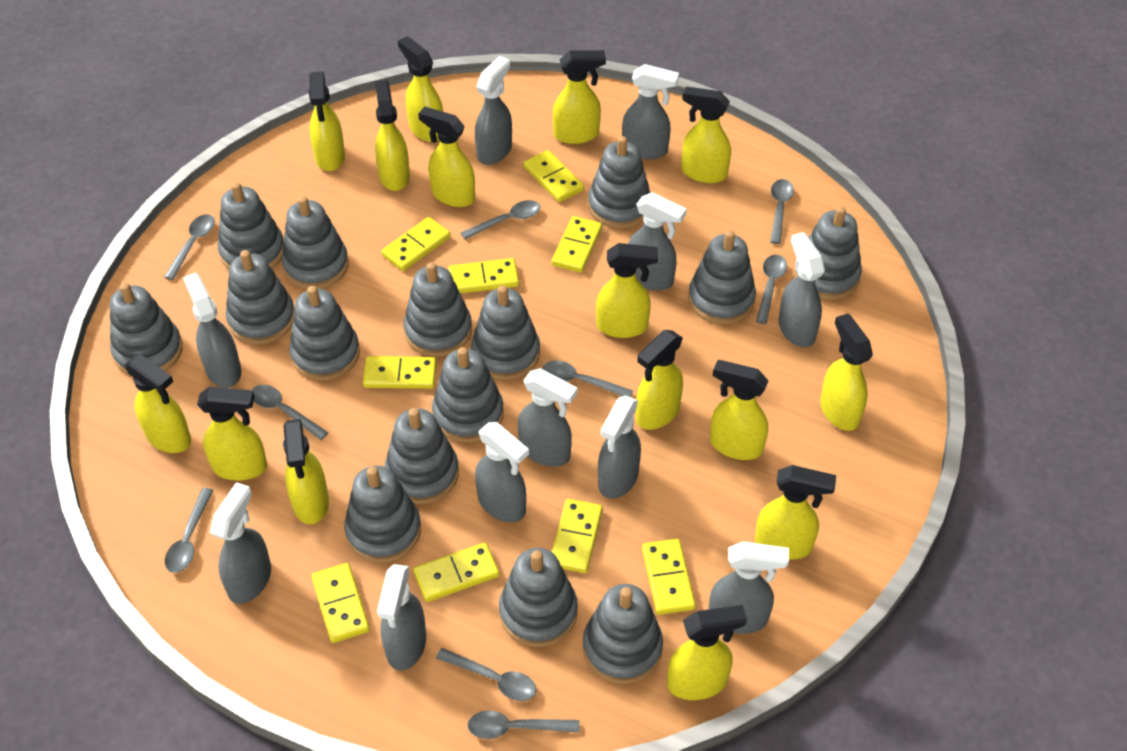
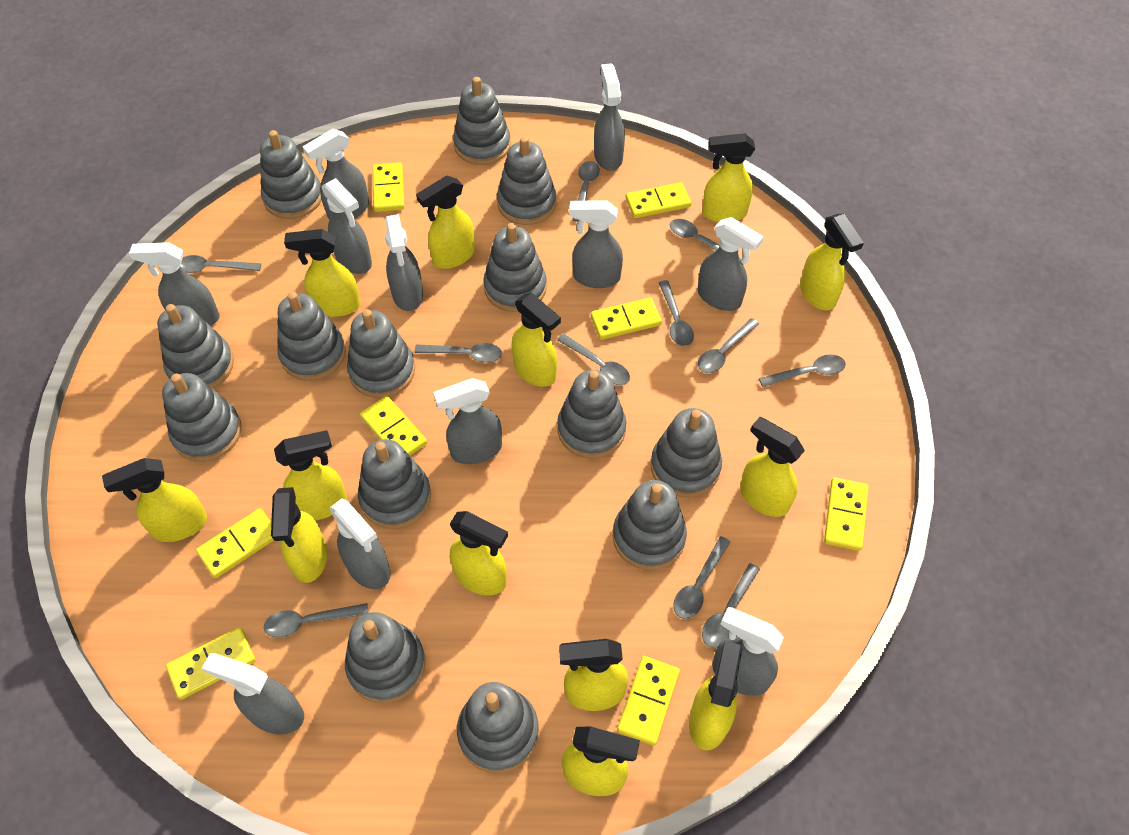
grey spoon: [164,214,215,280] [165,488,213,573] [252,385,328,440] [436,648,536,701] [461,200,540,239] [468,710,580,739] [543,361,633,397] [756,255,787,324] [770,179,794,244] = 9 -> [180,255,261,273] [264,603,369,638] [414,343,502,363] [557,334,630,385] [572,161,600,222] [659,280,694,346] [670,219,742,260] [673,536,730,619] [698,318,759,373] [702,563,760,648] [759,354,846,387] = 11
grey stacking toy: [110,283,183,376] [218,182,284,269] [226,250,295,344] [281,196,349,289] [289,286,360,381] [344,466,421,563] [385,408,459,504] [404,262,472,357] [432,347,504,443] [471,285,540,380] [499,548,578,647] [583,584,663,684] [588,136,651,228] [688,230,756,324] [794,206,862,300] = 15 -> [157,304,234,389] [162,373,242,462] [260,130,321,219] [277,292,346,381] [345,612,425,703] [347,309,415,398] [358,439,431,529] [453,77,511,165] [457,682,539,773] [483,223,547,312] [497,136,556,225] [557,370,626,458] [613,480,687,570] [651,408,722,497] = 14
yellow domino: [311,563,370,643] [363,356,437,389] [381,217,451,271] [413,543,499,602] [449,258,519,294] [524,150,584,202] [551,216,602,273] [552,499,603,573] [642,539,696,615] = 9 -> [166,627,256,700] [196,508,274,578] [360,396,427,456] [373,162,404,212] [591,297,662,340] [617,656,680,746] [625,182,691,218] [824,477,869,551] = 8
yellow spray bottle: [124,354,191,453] [197,386,267,481] [283,419,329,524] [308,72,345,171] [375,80,410,191] [398,36,443,142] [418,107,475,207] [553,50,606,144] [596,243,658,338] [636,330,683,430] [667,605,747,700] [681,86,731,183] [710,360,769,460] [755,465,836,560] [820,314,873,431] = 15 -> [102,458,207,542] [271,487,327,583] [274,430,347,520] [284,229,361,317] [416,176,475,269] [450,511,508,595] [512,293,561,387] [559,639,629,711] [562,726,640,796] [689,641,742,750] [702,133,755,222] [740,417,805,517] [800,214,864,310] = 13

